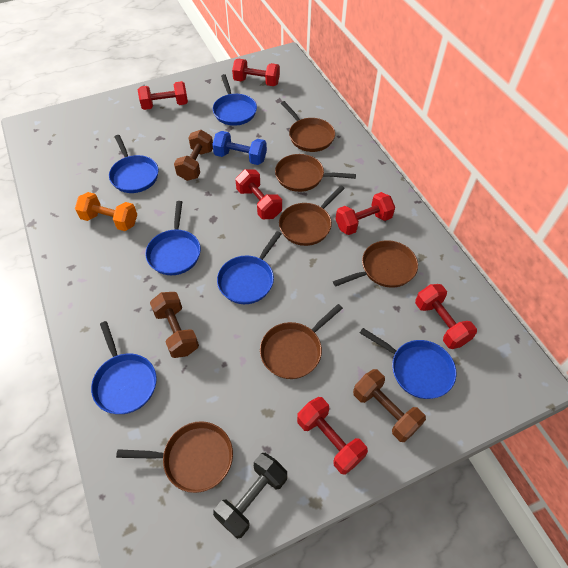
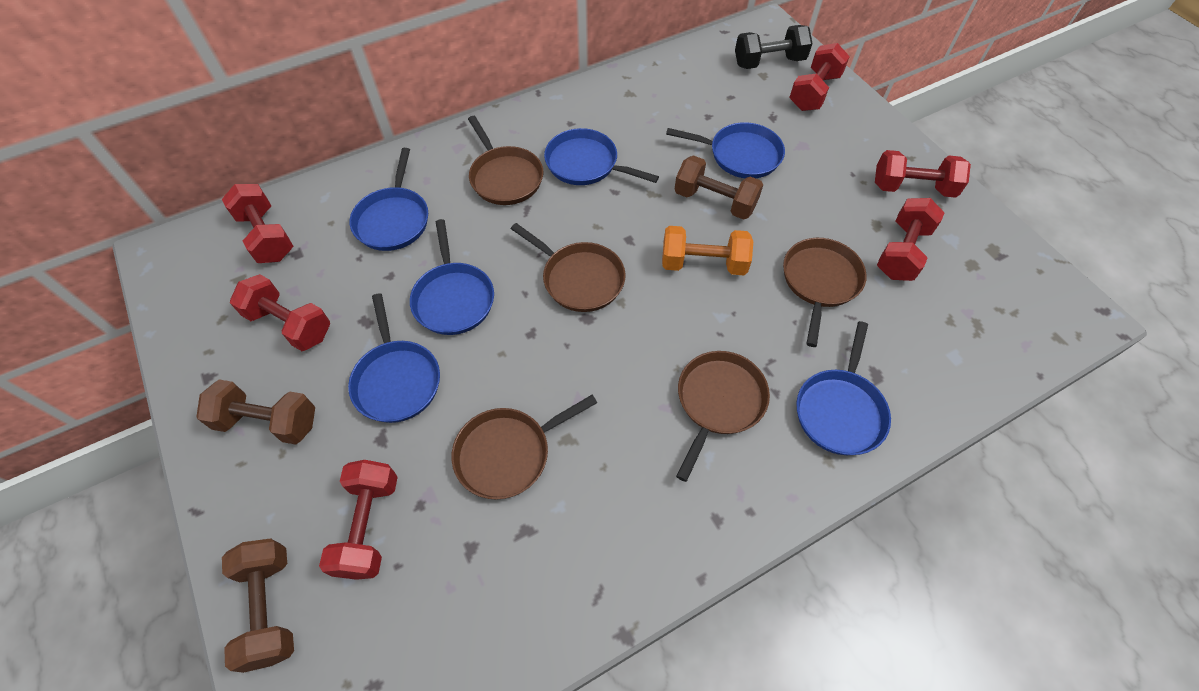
blue dumbbell: [212,131,267,165] = 1 -> none = 0
brown pan: [116,421,233,493] [260,304,343,379] [275,154,356,192] [279,185,345,246] [281,101,335,152] [333,240,418,288] = 6 -> [451,395,597,500] [468,116,543,205] [511,223,626,312] [676,351,770,482] [783,238,867,347] = 5

